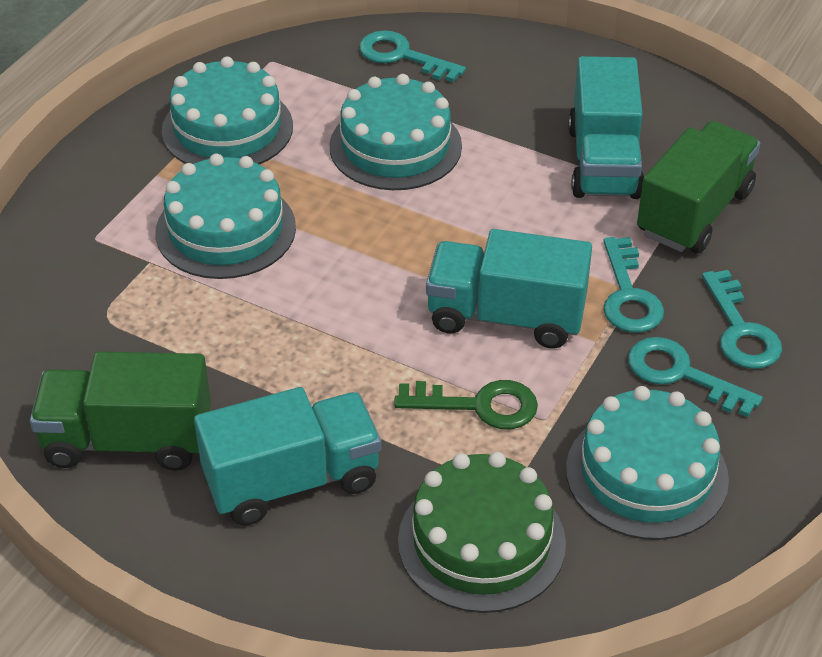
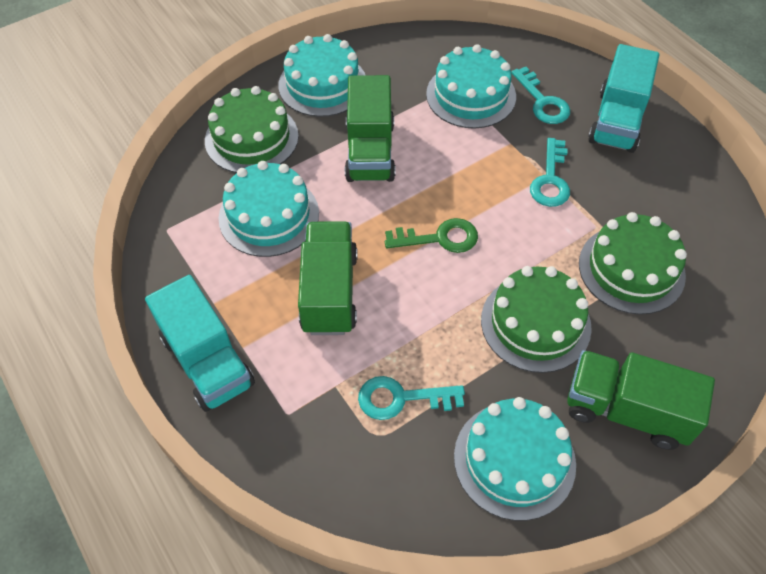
green cake: [398,452,566,613] = 1 -> [205,86,299,173] [481,266,592,373] [579,212,687,315] = 3
green truck: [30,351,211,471] [637,121,760,254] = 2 -> [298,221,358,335] [345,75,396,182] [567,350,715,450] = 3
turquoise key: [359,30,466,82] [603,237,664,333] [628,337,763,417] [702,270,782,369] = 4 -> [358,376,465,420] [511,67,570,124] [530,138,570,207] = 3
turquoise truck: [194,387,381,526] [426,229,592,348] [568,56,644,199] = 3 -> [145,275,255,412] [588,44,659,153] = 2

